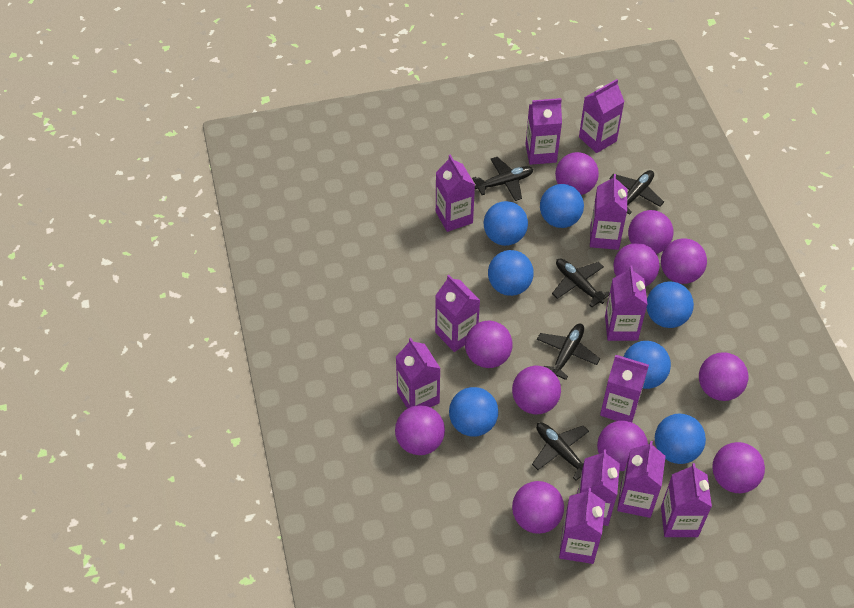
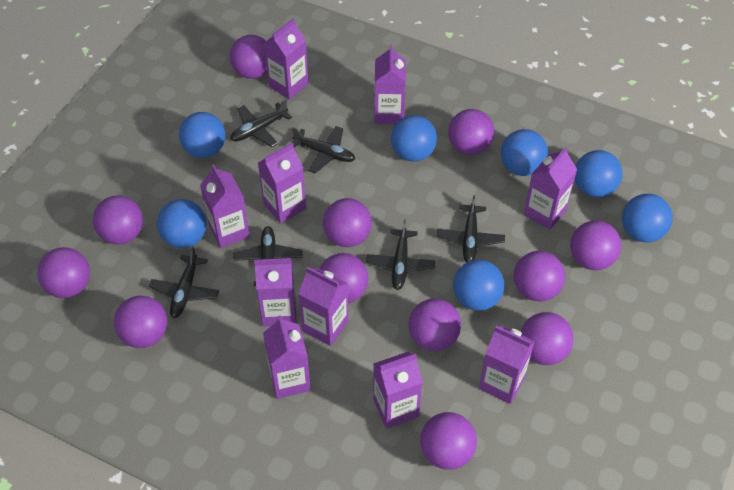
black plane: [472,157,533,201] [532,422,589,480] [537,323,600,380] [552,258,610,307] [609,170,664,215] = 5 -> [149,246,219,318] [230,100,292,147] [233,226,303,286] [292,126,355,174] [366,220,435,290] [437,195,505,262] = 6
purple ball: [395,405,445,455] [465,321,513,368] [512,366,561,414] [512,481,564,534] [555,152,599,195] [597,421,648,471] [613,243,660,287] [628,210,673,254] [661,239,707,284] [699,352,748,401] [712,442,765,493] = 11 -> [37,247,90,298] [93,196,143,245] [114,296,167,348] [230,35,267,79] [320,253,368,303] [323,198,372,247] [409,299,461,351] [420,412,477,470] [448,109,494,155] [514,251,565,301] [521,312,574,365] [570,220,621,270] = 12
purple carton: [396,338,441,409] [435,275,480,352] [436,155,475,232] [525,98,562,165] [559,488,605,564] [577,449,620,526] [579,79,625,153] [590,174,627,250] [600,355,649,422] [605,266,648,341] [617,441,666,518] [661,463,712,537] = 12 -> [200,164,250,248] [254,258,296,327] [258,143,306,223] [263,315,311,399] [264,18,309,100] [298,267,348,346] [373,352,423,429] [374,45,406,124] [479,326,535,404] [524,147,577,230] = 10

